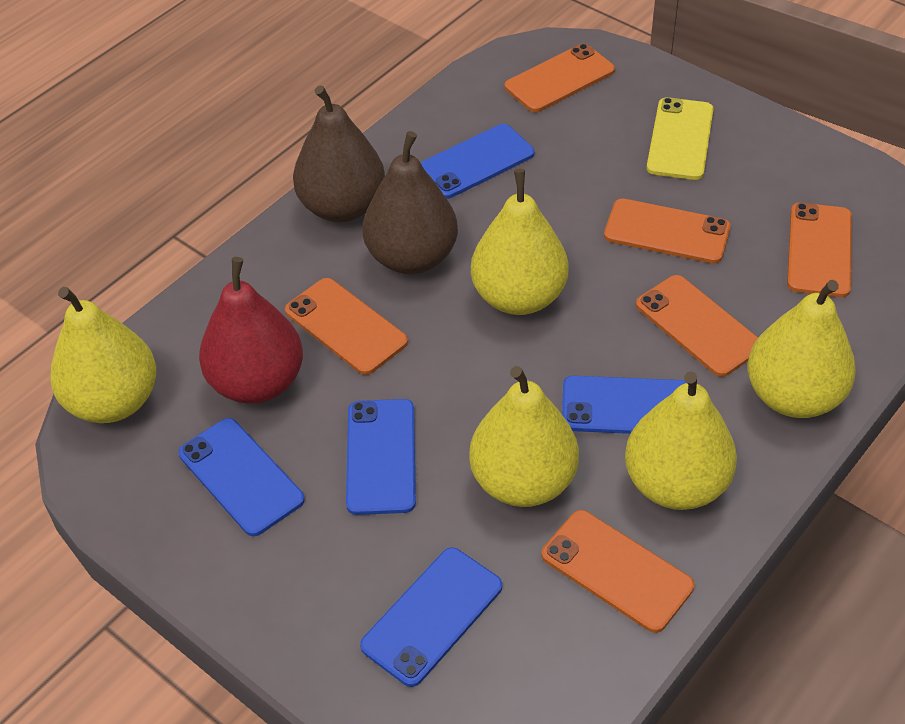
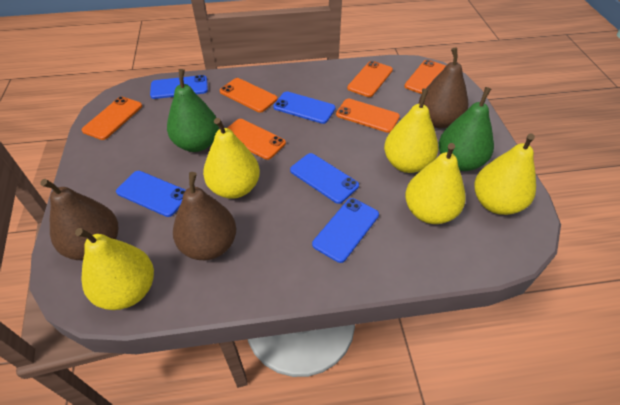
brown pear: [293,85,385,222] [363,131,458,274] = 2 -> [40,179,118,260] [173,172,236,260] [419,47,468,128] = 3
green pear: none = 0 -> [167,69,219,152] [439,87,494,171] = 2
red pear: [199,257,303,404] = 1 -> none = 0
yellow phone: [647,97,714,180] = 1 -> none = 0

